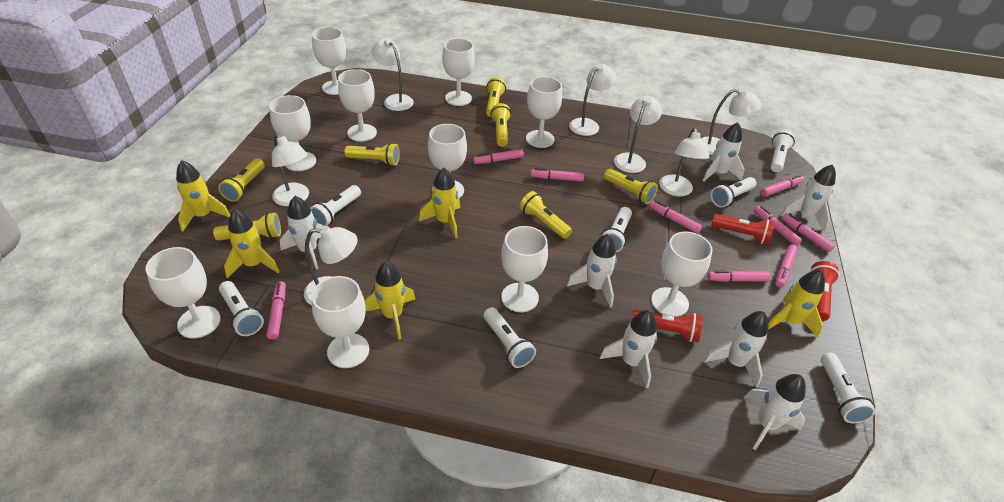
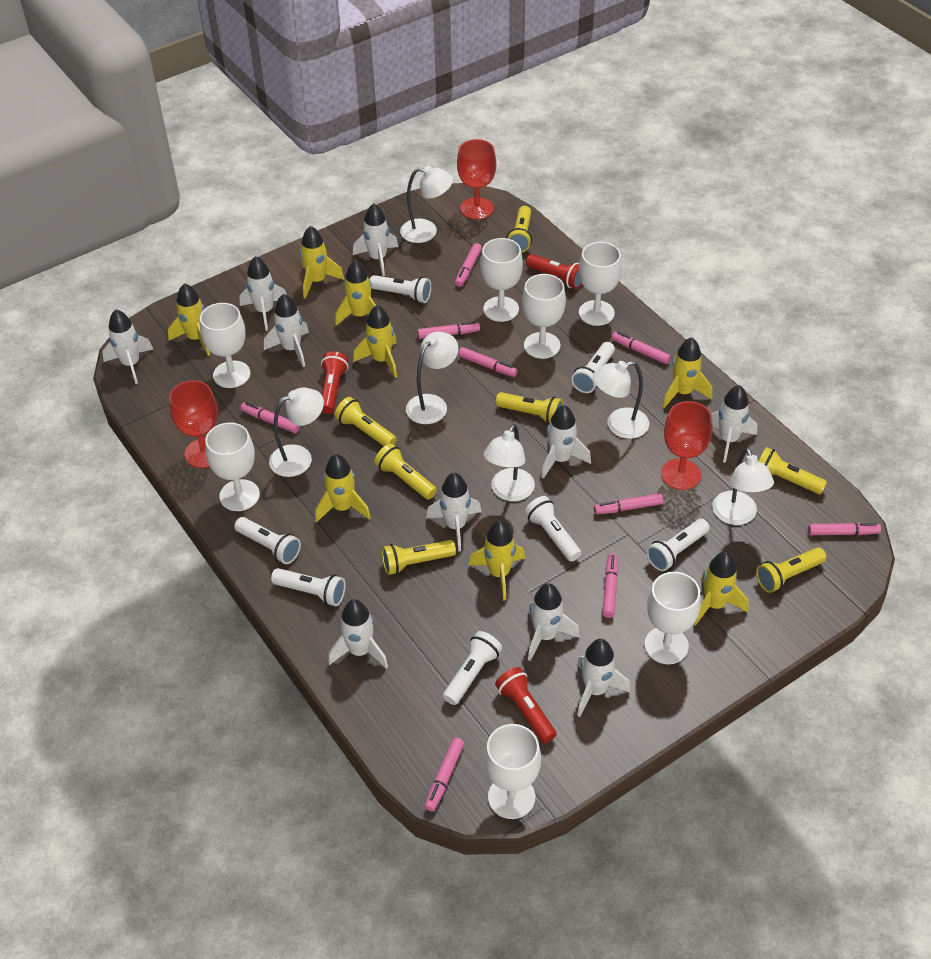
red goblet: none = 0 -> [169,380,218,468] [457,139,496,220] [661,401,713,490] = 3
white goblet: [146,247,221,339] [269,95,316,171] [311,276,369,368] [312,27,346,95] [338,69,377,142] [428,124,467,198] [442,38,475,106] [501,226,548,312] [526,76,562,148] [651,231,713,317] = 10 -> [200,303,250,388] [205,422,260,511] [480,238,523,322] [484,724,541,819] [522,274,566,359] [579,242,622,326] [644,572,701,664] = 7
white lamp: [272,133,309,206] [304,226,358,305] [371,38,414,111] [569,63,616,136] [614,96,662,173] [659,128,710,196] [700,88,761,155] = 7 -> [269,388,324,477] [400,166,453,243] [406,332,458,424] [484,424,535,501] [593,361,649,439] [712,447,774,525] = 6
white rocket: [280,196,324,269] [567,234,617,308] [600,310,657,388] [703,122,745,182] [704,311,768,388] [743,374,806,450] [781,164,836,231] = 7 -> [102,309,153,384] [240,256,287,331] [264,294,309,367] [328,599,388,669] [353,203,398,276] [426,472,482,552] [528,583,580,661] [541,405,591,479] [577,639,631,717] [711,385,757,463] = 10
yellow rocket: [176,160,230,232] [224,209,280,279] [364,261,415,339] [419,168,460,238] [768,269,825,338] = 5 -> [168,283,210,356] [300,226,344,299] [315,454,371,523] [335,260,376,326] [353,305,397,378] [469,521,525,601] [663,337,712,408] [693,552,748,626] = 8

